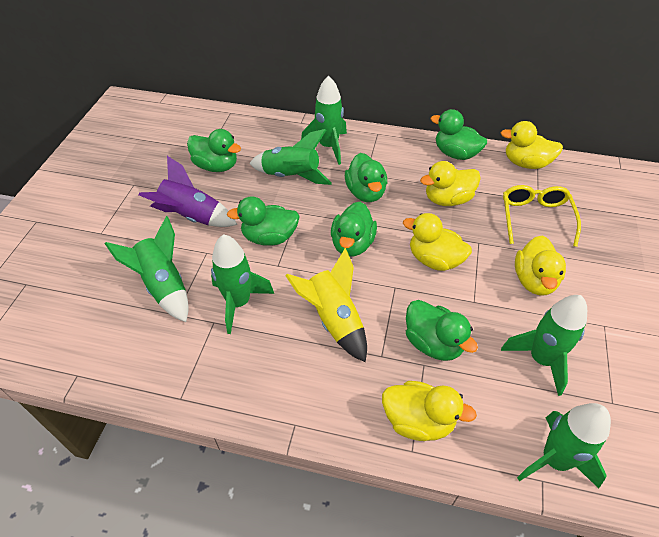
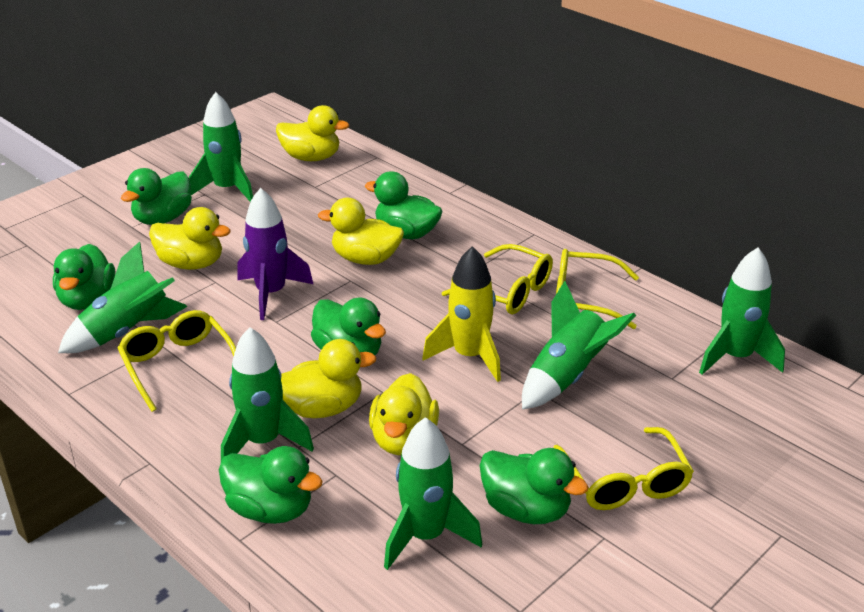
yellow glasses: [503,185,581,247] = 1 -> [118,310,236,412] [442,244,553,314] [553,427,694,510] [556,249,639,329] = 4

